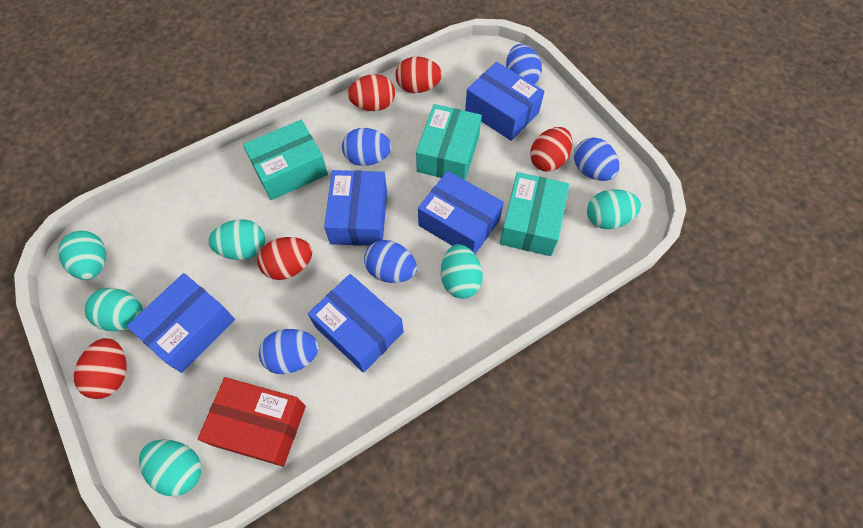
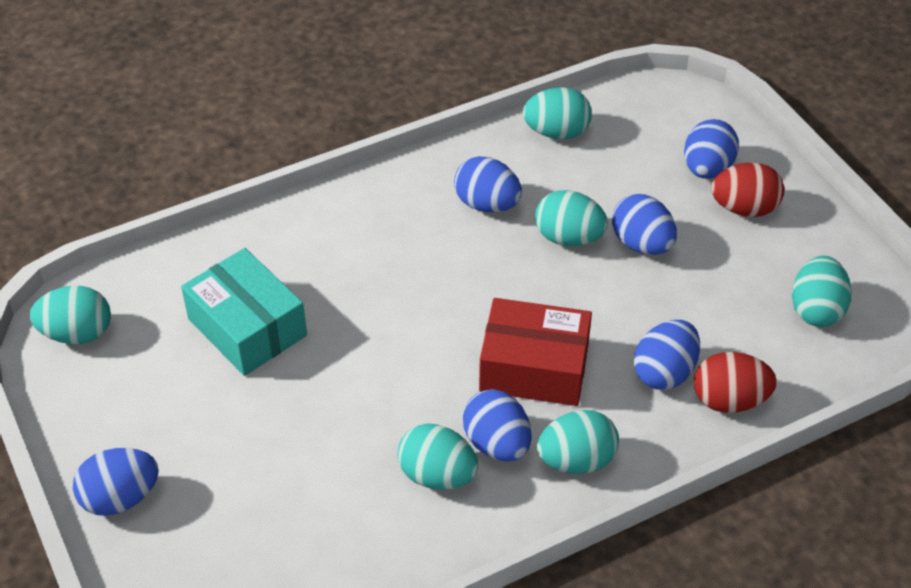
blue box: [127,273,235,373] [308,274,404,373] [324,170,387,246] [418,171,504,254] [465,62,545,141] = 5 -> none = 0
blue egg: [259,329,319,374] [342,128,392,166] [364,240,417,283] [506,44,542,85] [574,137,619,181] = 5 -> [73,448,159,516] [454,156,522,212] [463,389,532,461] [612,194,677,255] [634,320,700,390] [684,119,739,179] = 6
red egg: [74,338,126,399] [258,237,312,280] [348,74,395,111] [396,57,442,93] [530,127,572,172] = 5 -> [694,352,777,413] [711,162,784,217] = 2
turquoise box: [243,120,328,200] [416,104,482,180] [500,172,569,256] = 3 -> [181,248,307,376] = 1

